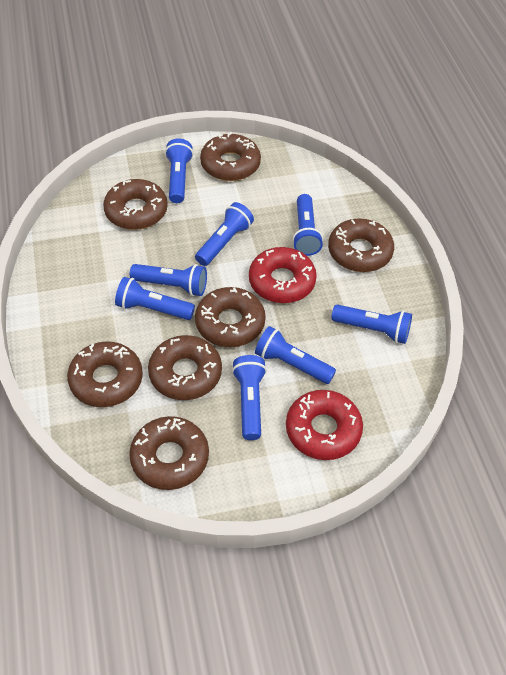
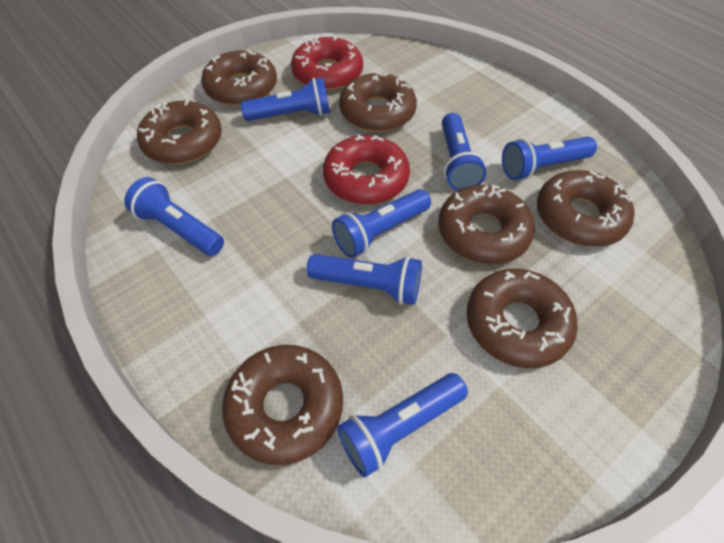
blue flashlight: [115,277,195,320] [130,264,207,296] [165,138,193,203] [195,202,254,266] [232,355,267,440] [255,326,336,384] [292,194,323,256] [331,304,412,344] = 8 -> [124,177,224,256] [241,77,330,121] [306,254,422,305] [332,189,431,258] [337,373,468,477] [442,113,486,190] [502,137,597,180] = 7

